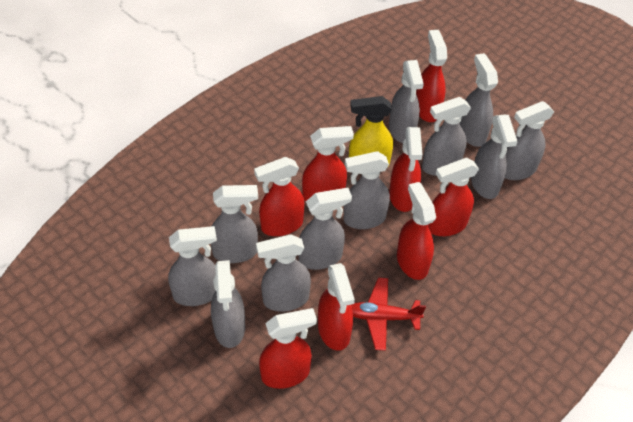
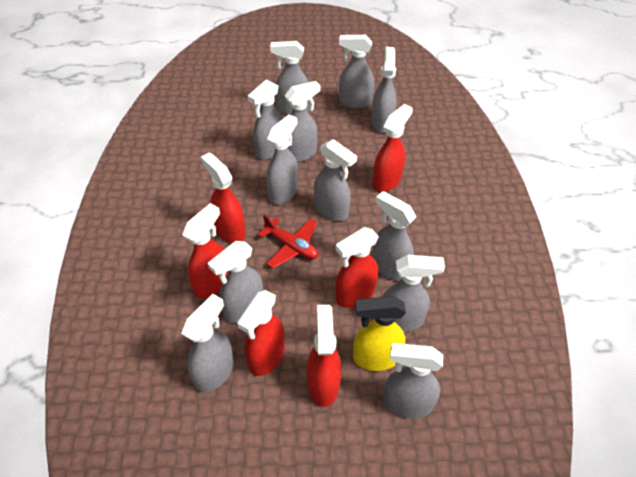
grey spray bottle: [168,226,217,306] [211,185,258,263] [211,260,245,348] [256,234,311,312] [298,188,352,270] [344,151,390,229] [389,60,424,143] [422,97,471,176] [460,53,498,147] [471,115,518,199] [505,101,554,180] = 11 -> [181,294,234,393] [208,241,263,323] [248,80,283,160] [266,114,298,204] [270,41,310,115] [285,81,320,162] [314,139,357,221] [339,35,374,108] [371,47,397,133] [372,191,416,281] [382,255,445,332] [383,343,443,418] = 12
red spray bottle: [254,157,305,236] [259,308,317,389] [302,126,354,202] [318,263,355,351] [389,127,423,212] [397,182,436,280] [416,30,447,122] [428,158,479,236] = 8 -> [182,203,229,299] [201,152,246,243] [237,290,285,376] [307,305,341,407] [335,227,379,308] [373,104,413,192] = 6

